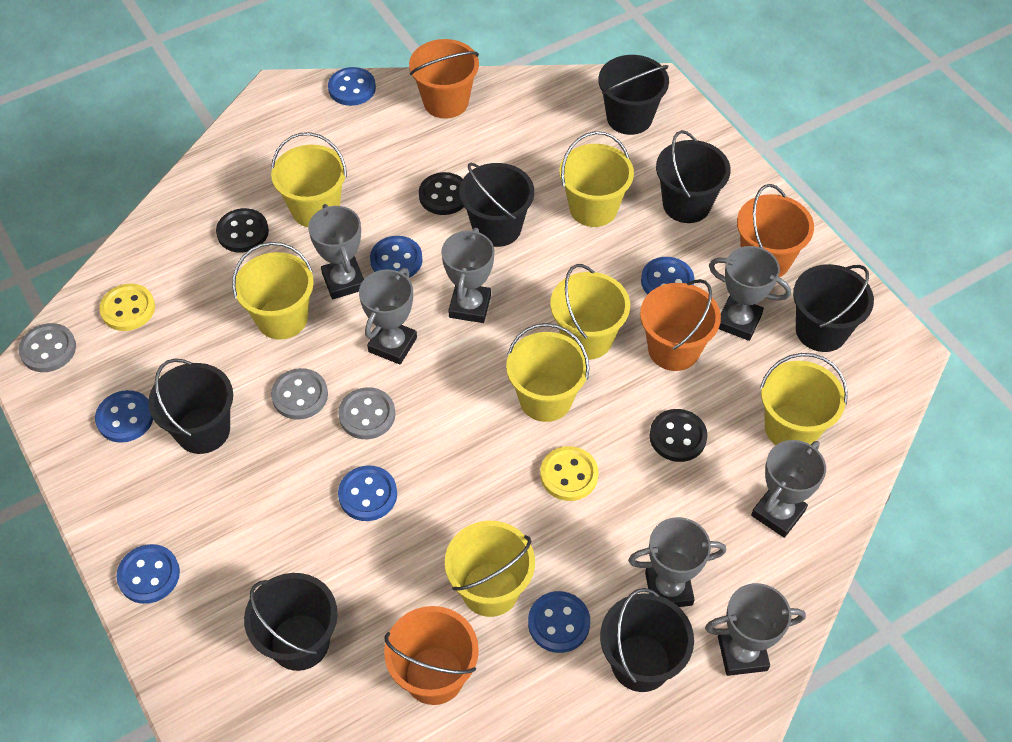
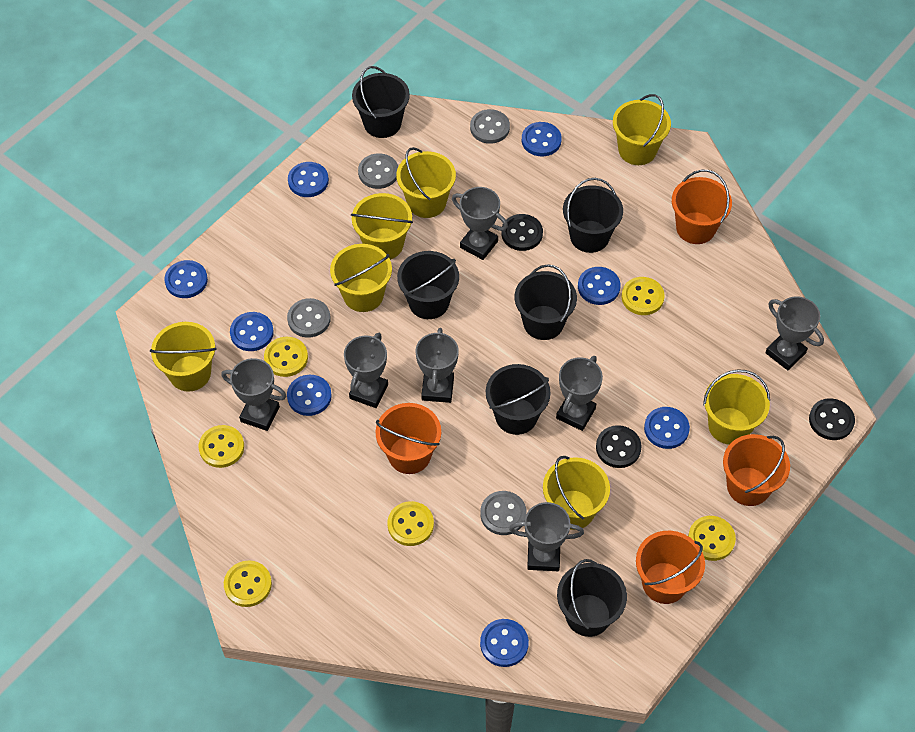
black bucket: [148,359,233,454] [244,573,338,671] [459,163,534,247] [598,55,669,135] [600,588,694,692] [656,130,731,223] [793,264,874,352] = 7 -> [352,66,410,138] [397,251,459,319] [486,364,551,435] [515,264,577,340] [557,559,627,637] [563,178,623,253] = 6
blue button: [95,390,153,443] [116,544,180,604] [328,67,376,106] [338,466,397,521] [370,236,423,278] [528,591,590,653] [641,257,694,295] = 7 -> [164,260,208,298] [230,312,274,351] [287,375,332,416] [288,162,329,197] [480,619,529,667] [522,122,562,156] [578,267,621,305] [644,407,690,449] = 8
grey button: [18,323,76,372] [271,368,328,420] [338,387,395,439] = 3 -> [287,298,331,338] [358,153,398,189] [470,109,510,144] [480,491,527,535] = 4
yellow button: [99,284,155,331] [540,446,599,501] = 2 -> [199,425,244,468] [224,560,272,607] [264,337,308,377] [388,501,434,546] [621,277,665,315] [688,516,736,561] = 6

